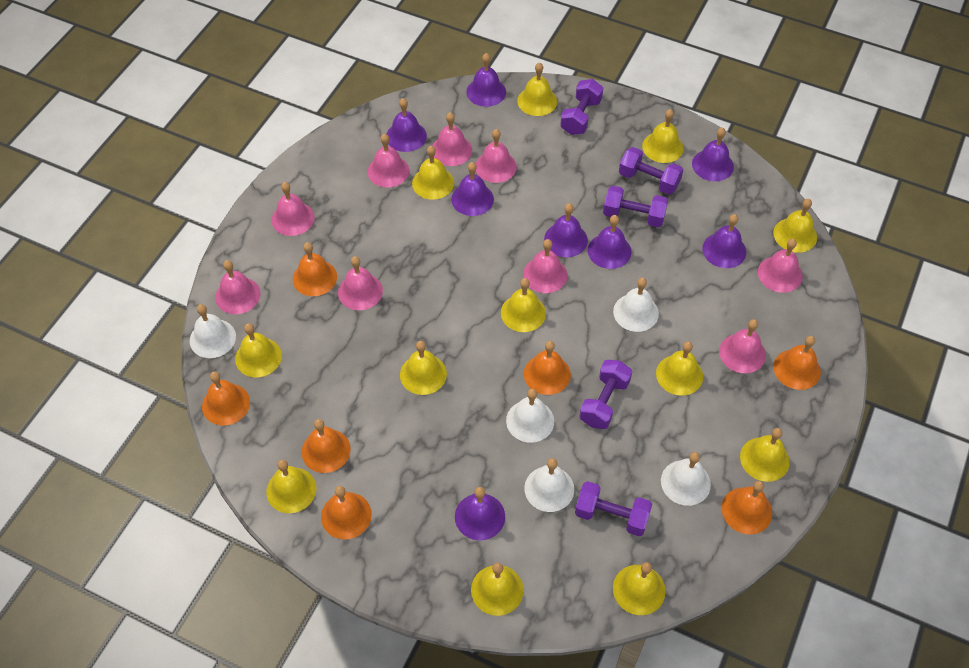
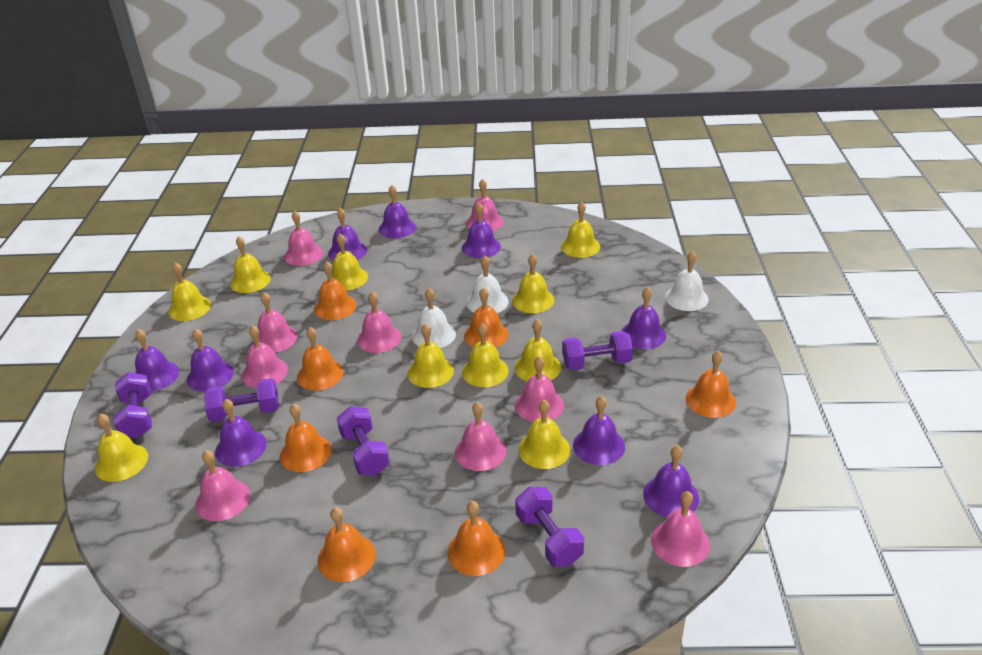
purple bell: [387,98,427,152] [451,162,494,216] [455,487,505,541] [466,53,506,107] [544,203,588,257] [588,215,631,269] [692,127,734,181] [702,214,746,268] = 8 -> [135,329,179,392] [187,329,234,392] [215,399,267,467] [328,208,367,261] [379,185,416,239] [462,203,501,258] [573,396,625,465] [622,287,666,349] [643,445,699,517] = 9
white bell: [190,304,236,358] [506,389,554,443] [524,458,574,512] [613,278,659,332] [661,452,711,506] = 5 -> [412,288,456,348] [466,256,509,313] [665,251,709,311] = 3
yellow bell: [235,323,282,377] [266,460,316,513] [400,341,447,395] [412,146,454,200] [471,563,524,616] [501,278,546,332] [517,62,557,116] [613,562,666,615] [642,109,684,163] [656,341,703,396] [740,428,790,482] [773,199,817,253] = 12 -> [95,414,148,482] [168,263,211,321] [230,237,271,293] [332,234,368,291] [407,324,454,388] [462,323,509,387] [512,254,554,313] [515,319,561,381] [518,400,570,469] [561,202,600,258] = 10

